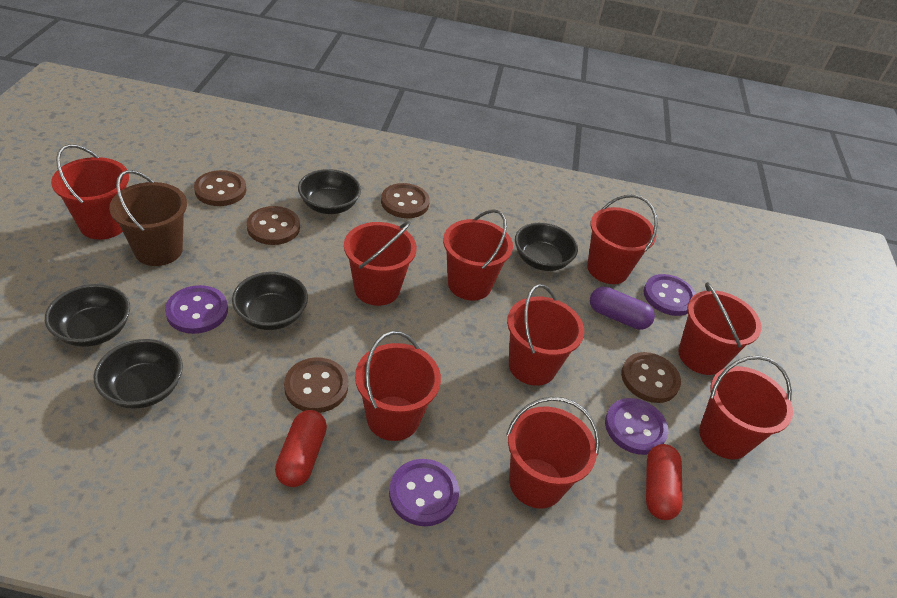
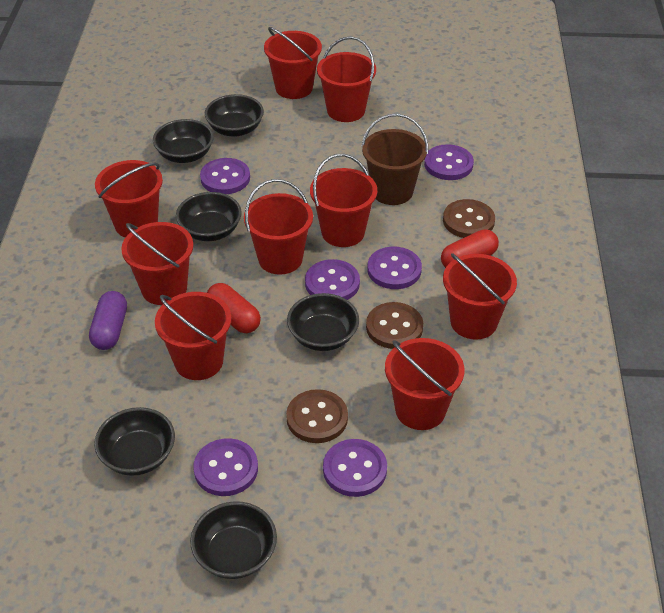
black bowl: [45,284,130,347] [93,339,183,409] [232,272,308,330] [298,169,361,214] [515,223,578,271] = 5 -> [94,407,175,476] [153,119,214,163] [176,192,242,241] [190,501,277,579] [205,94,264,136] [287,293,359,351] = 6
brown button: [194,170,246,206] [247,206,300,245] [284,357,348,413] [381,183,430,218] [621,352,681,403] = 5 -> [286,389,348,443] [366,302,423,349] [443,199,495,238] = 3
purple button: [165,285,228,334] [389,459,459,526] [605,398,668,455] [643,274,696,316] = 4 -> [193,438,258,496] [200,158,250,194] [305,259,360,300] [323,439,387,497] [367,247,422,289] [424,144,474,180] = 6

